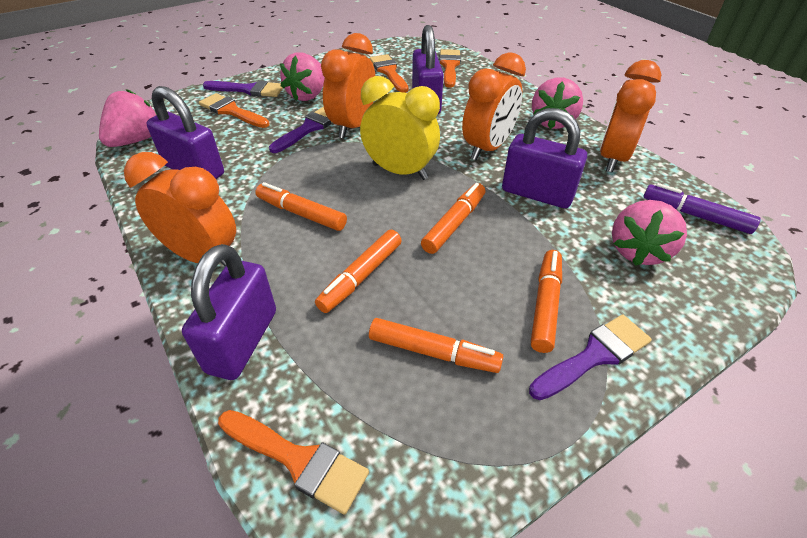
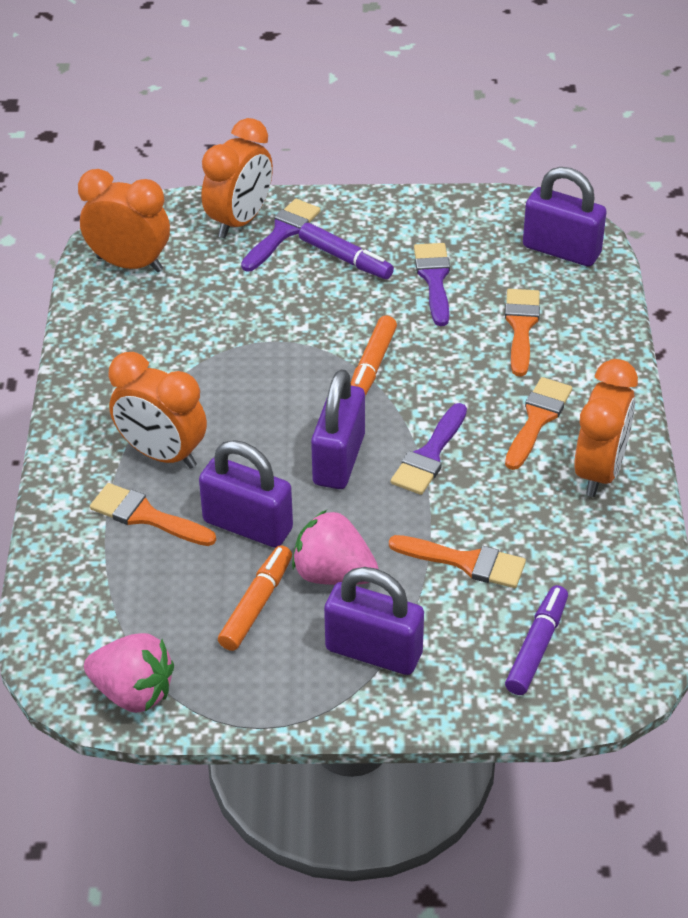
orange marker: [255,182,347,231] [315,230,402,313] [369,318,504,373] [421,183,485,254] [531,250,562,353] = 5 -> [218,545,292,651] [351,316,397,396] = 2
pink strawberry: [99,89,157,147] [280,52,325,101] [532,78,583,129] [612,200,687,266] = 4 -> [84,633,174,713] [292,510,378,585] = 2
purple marker: [643,183,761,234] = 1 -> [299,223,394,279] [505,585,568,695] = 2
yellow clock: [360,76,440,180] = 1 -> none = 0

